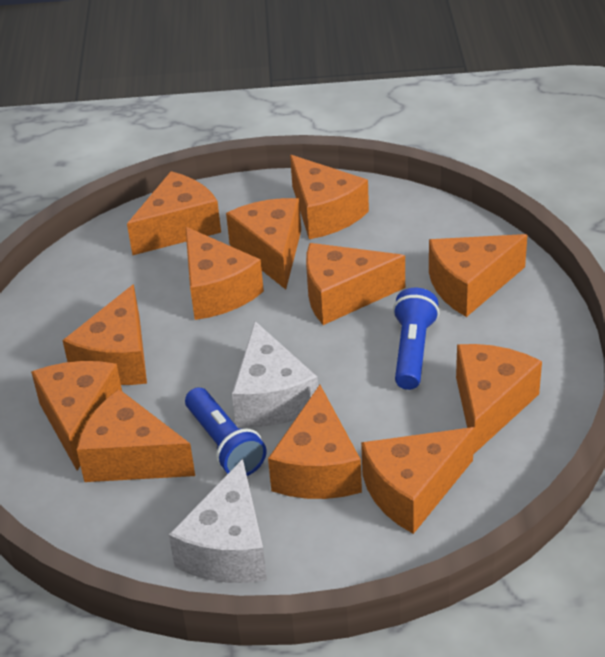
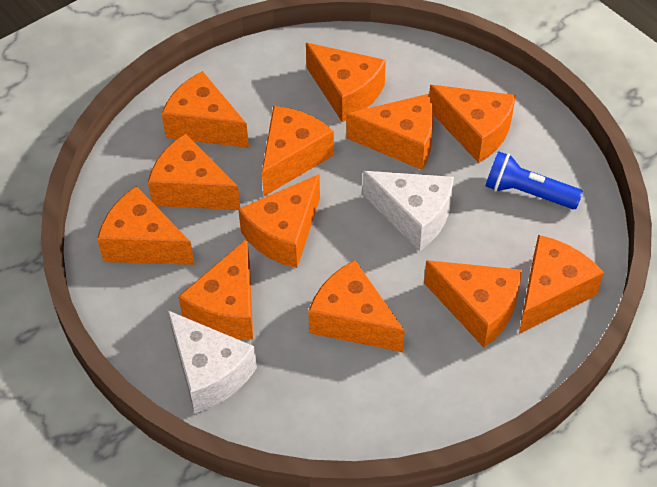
blue flashlight: [185,387,267,476] [393,288,439,390] = 2 -> [486,151,583,209] = 1

